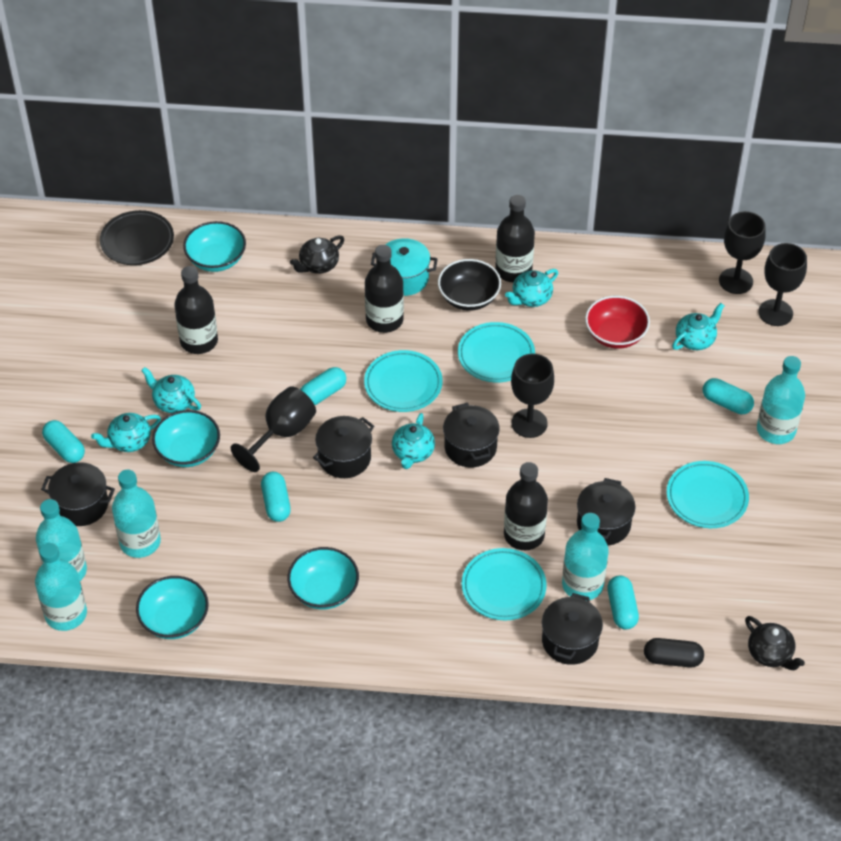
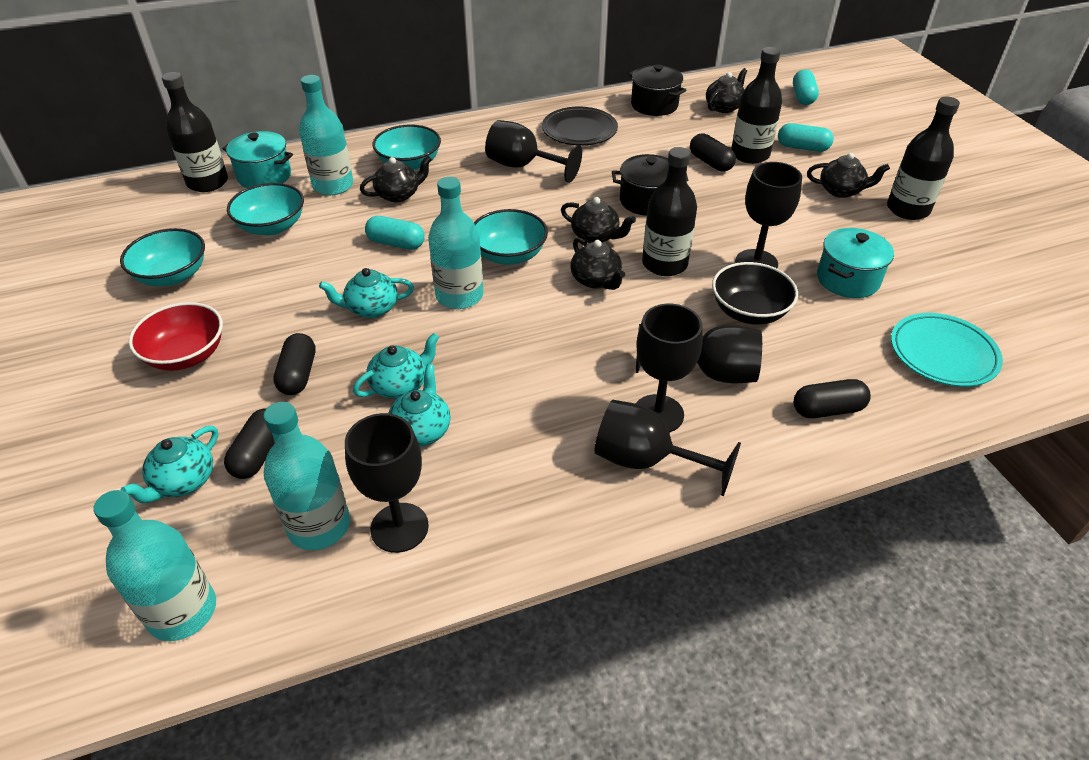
black capsule: [644,638,704,667] = 1 -> [224,409,275,479] [273,333,316,395] [690,133,736,172] [794,379,871,418] = 4
black goblet: [231,386,316,472] [511,354,554,438] [719,211,766,294] [758,243,807,326] = 4 -> [345,413,429,553] [485,120,582,183] [594,400,741,496] [636,304,703,433] [636,324,762,384] [735,162,802,268] = 6
black pot: [41,462,115,526] [313,416,374,478] [443,403,500,467] [542,593,603,665] [577,478,635,545] = 5 -> [612,154,688,216] [628,64,686,116] = 2
black teapot: [290,235,344,274] [745,616,805,670] = 2 -> [360,156,432,202] [561,197,636,243] [571,237,625,290] [706,68,747,113] [807,153,890,198] = 5
turquoise bottle: [35,543,87,631] [36,499,87,581] [112,470,161,558] [562,513,609,601] [757,356,805,444] = 5 -> [94,490,216,641] [263,402,350,550] [299,75,353,195] [428,177,483,309] = 4
turquoise capsule: [42,420,85,463] [261,472,291,522] [300,367,346,405] [607,576,639,629] [703,378,754,414] = 5 -> [365,216,425,250] [778,123,834,152] [793,69,819,105] = 3
turquoise plate: [364,350,443,412] [458,322,535,382] [462,548,547,620] [667,461,749,528] = 4 -> [891,313,1003,387] = 1
turquoise pot: [371,238,437,296] = 1 -> [223,131,293,188] [817,228,894,298] = 2
turquoise teapot: [91,413,161,452] [141,367,201,413] [392,413,435,469] [505,269,558,307] [672,303,724,350] = 5 -> [120,426,218,504] [319,268,414,318] [353,333,439,399] [389,364,450,446] = 4

